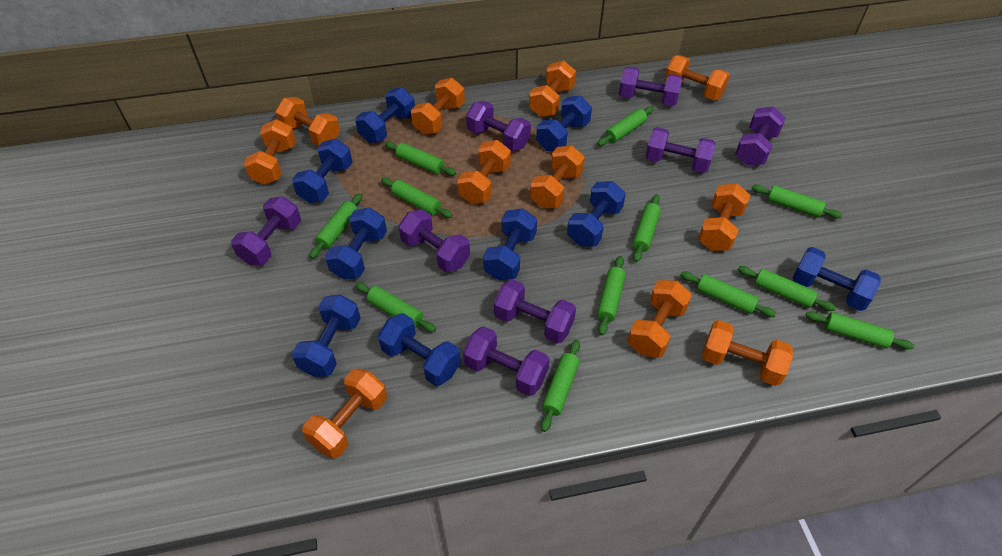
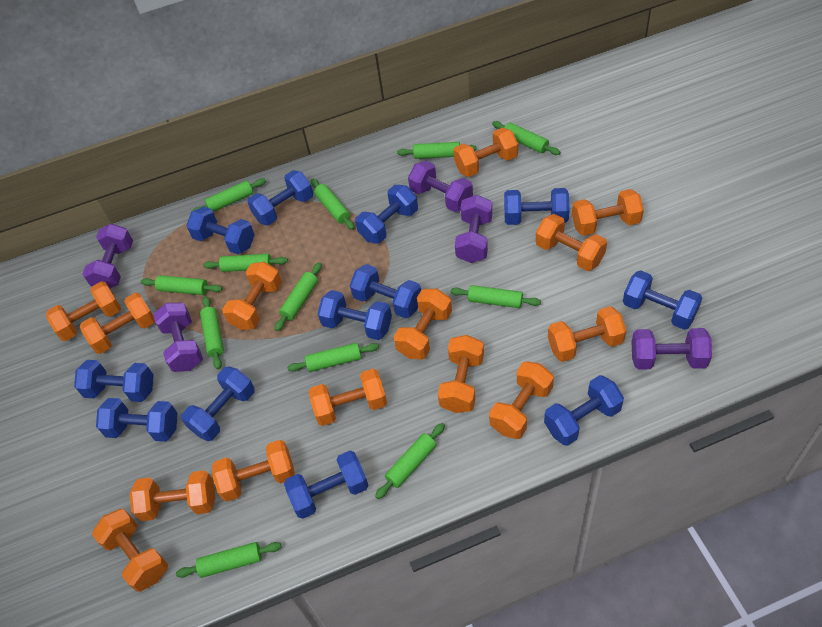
blue dumbbell: [292,139,353,203] [292,294,361,377] [325,207,387,280] [355,87,415,143] [378,313,461,386] [483,208,537,280] [536,96,592,151] [567,181,626,246] [793,247,881,311] = 9 -> [74,360,154,402] [96,398,177,442] [181,366,255,441] [186,206,255,254] [247,170,313,226] [284,451,368,519] [318,290,392,340] [350,264,421,318] [355,185,418,244] [504,188,570,225] [544,375,624,446] [623,270,702,330] = 12
orange dumbbell: [244,119,296,185] [275,97,340,146] [302,369,387,458] [411,78,465,135] [458,140,511,204] [529,61,576,117] [530,145,585,208] [628,280,692,358] [664,55,730,100] [698,183,750,251] [702,320,793,386] = 11 -> [46,281,121,341] [80,293,155,354] [92,509,168,592] [130,470,215,521] [212,440,295,502] [222,262,282,330] [309,369,387,426] [394,289,452,359] [438,335,484,413] [453,128,518,177] [489,361,554,439] [535,214,607,271] [548,306,626,362] [572,189,644,236] = 14
purple dumbbell: [231,196,301,265] [399,209,470,273] [463,326,550,396] [466,101,531,151] [494,279,576,344] [619,67,682,106] [645,127,716,173] [735,106,786,166] = 8 -> [83,224,133,288] [153,303,203,372] [408,161,473,212] [455,195,492,263] [632,328,712,370] = 5

